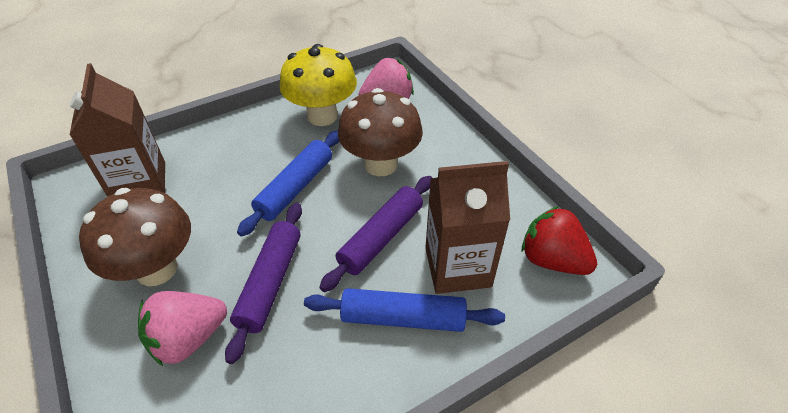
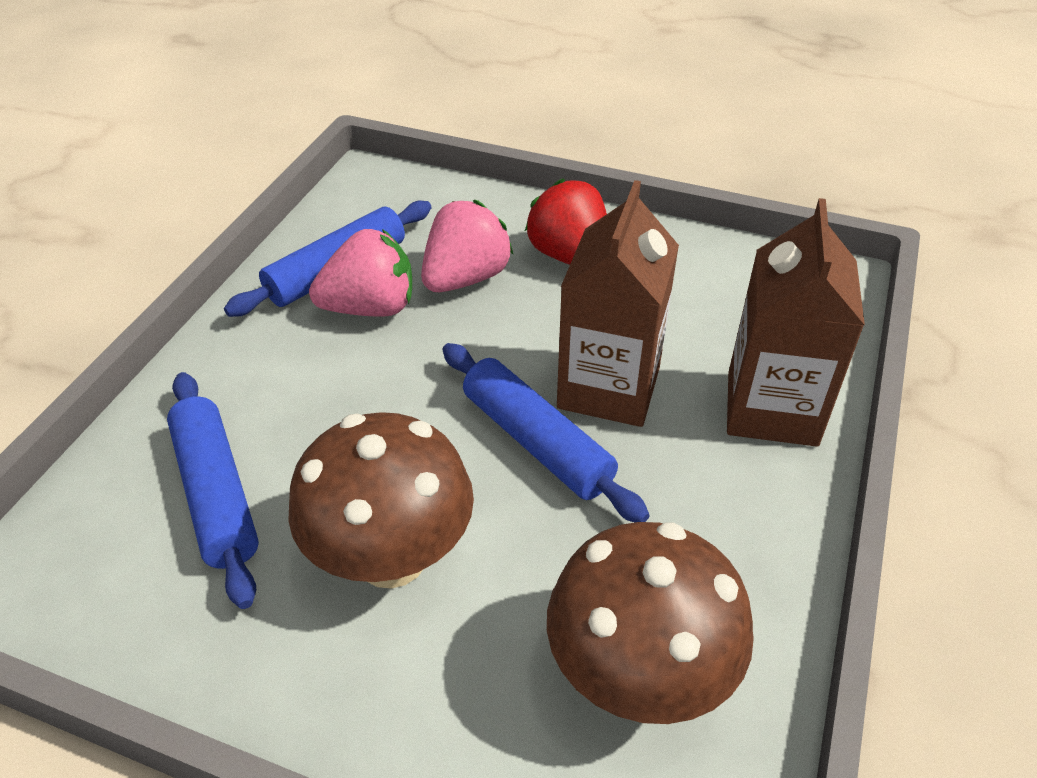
blue rolling pin: [237,130,339,237] [304,288,505,332] = 2 -> [167,372,259,609] [224,201,431,317] [443,343,649,522] = 3
purple rolling pin: [225,203,302,364] [319,176,432,292] = 2 -> none = 0
yellow mushroom: [279,44,357,126] = 1 -> none = 0

